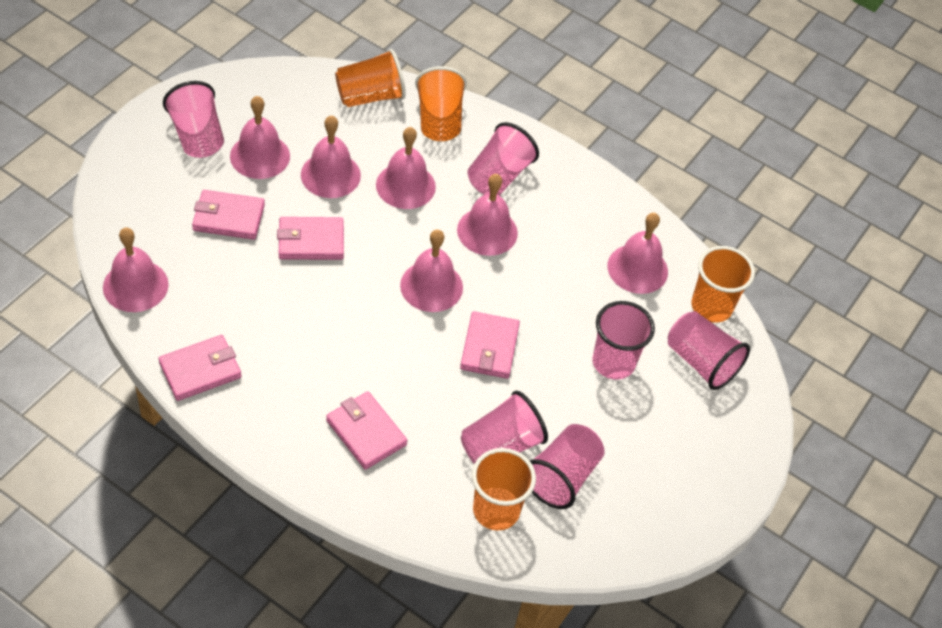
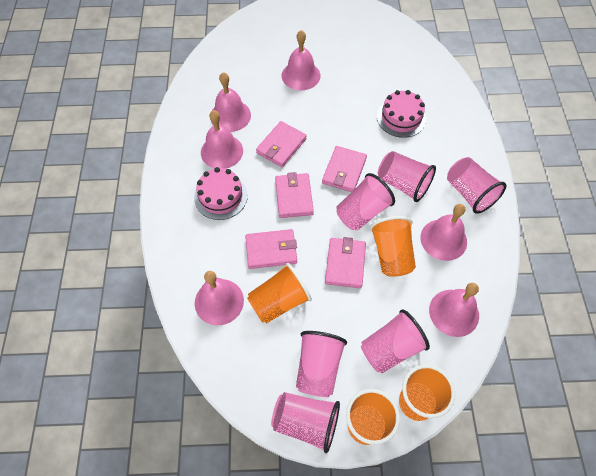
pink bell: [103,228,169,312] [230,96,290,179] [301,115,361,198] [376,127,436,209] [400,229,463,312] [457,174,518,256] [607,213,668,294] = 7 -> [195,271,244,325] [201,110,243,169] [211,72,251,132] [282,30,320,90] [420,204,467,261] [429,283,479,337] = 6
pink cake: none = 0 -> [194,167,248,220] [377,90,426,138] = 2

